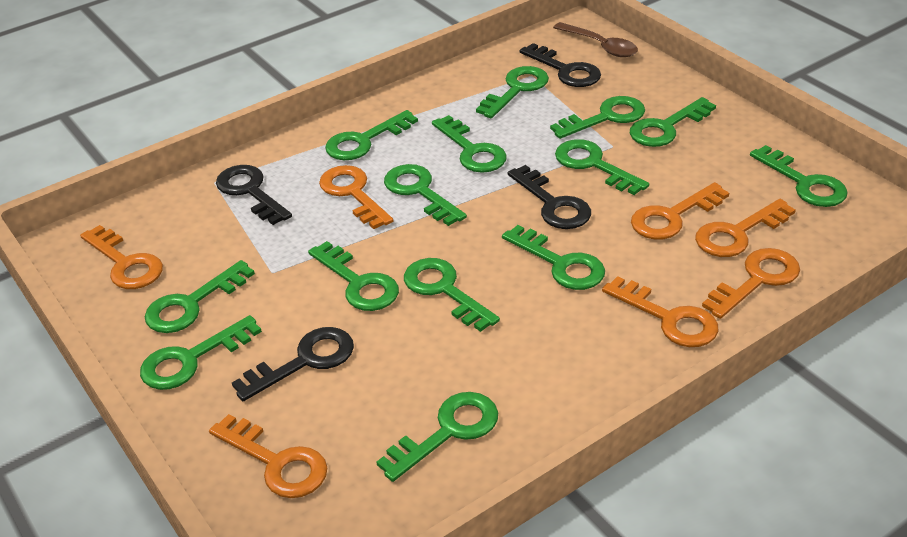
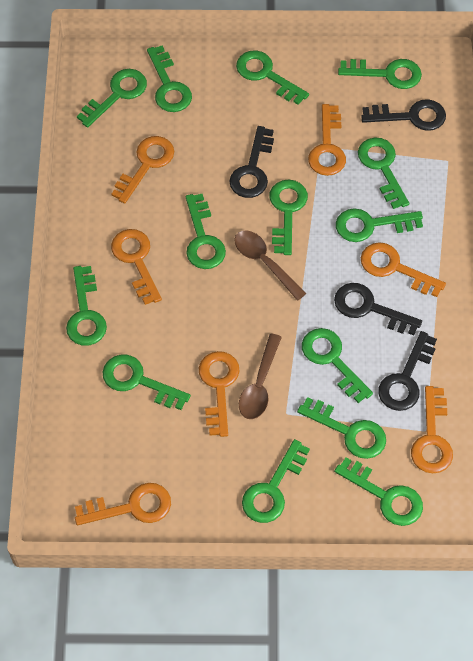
brown spoon: [553,22,638,57] = 1 -> [234,230,307,301] [239,334,282,419] = 2

